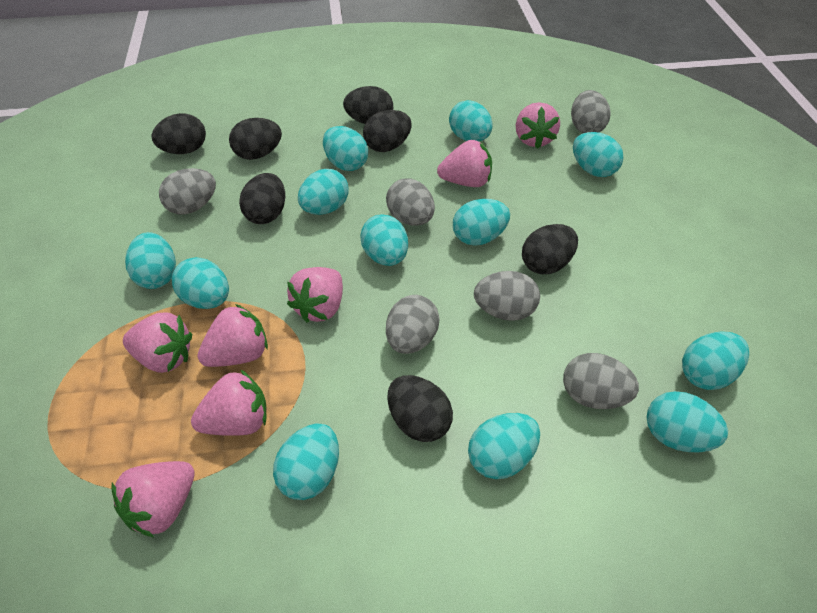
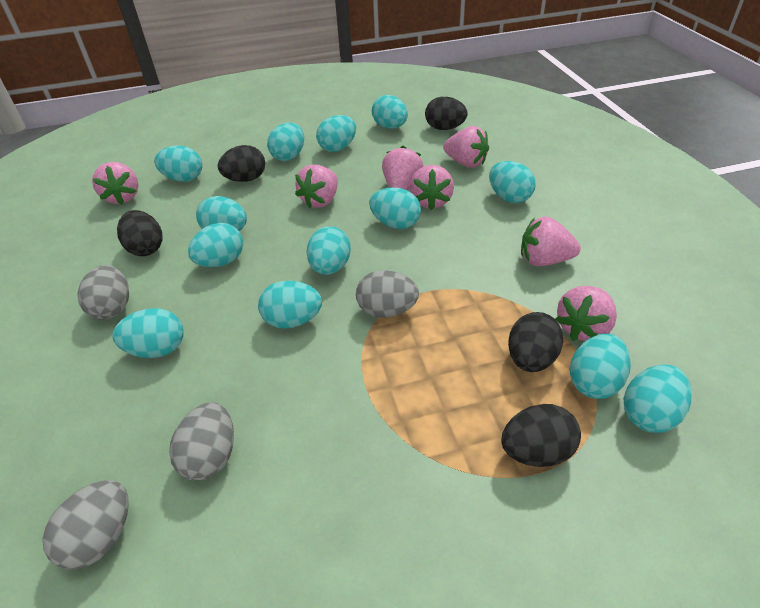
black egg: [151,113,206,154] [229,118,282,160] [239,173,285,224] [343,86,393,124] [363,110,412,152] [387,375,453,442] [522,224,578,274] = 7 -> [117,210,163,256] [218,145,265,182] [425,97,468,130] [501,404,581,467] [508,312,564,372] = 5
grey egg: [159,168,216,215] [386,178,435,226] [386,295,440,354] [474,271,540,321] [563,353,639,409] [571,90,611,133] = 6 -> [43,480,129,570] [77,265,129,320] [169,402,234,481] [356,270,419,318] = 4
turquoise egg: [125,232,176,289] [172,257,229,309] [273,424,339,500] [298,169,349,215] [323,126,368,171] [360,214,408,266] [449,100,493,142] [453,199,510,246] [468,413,540,479] [573,132,624,177] [646,391,728,452] [682,331,749,390] = 12 -> [112,308,184,358] [154,145,202,182] [188,223,243,267] [196,196,247,231] [258,281,322,329] [267,123,304,161] [307,226,351,275] [316,115,356,152] [369,187,421,229] [372,95,408,129] [489,161,536,203] [569,333,631,399] [624,365,691,433] = 13

